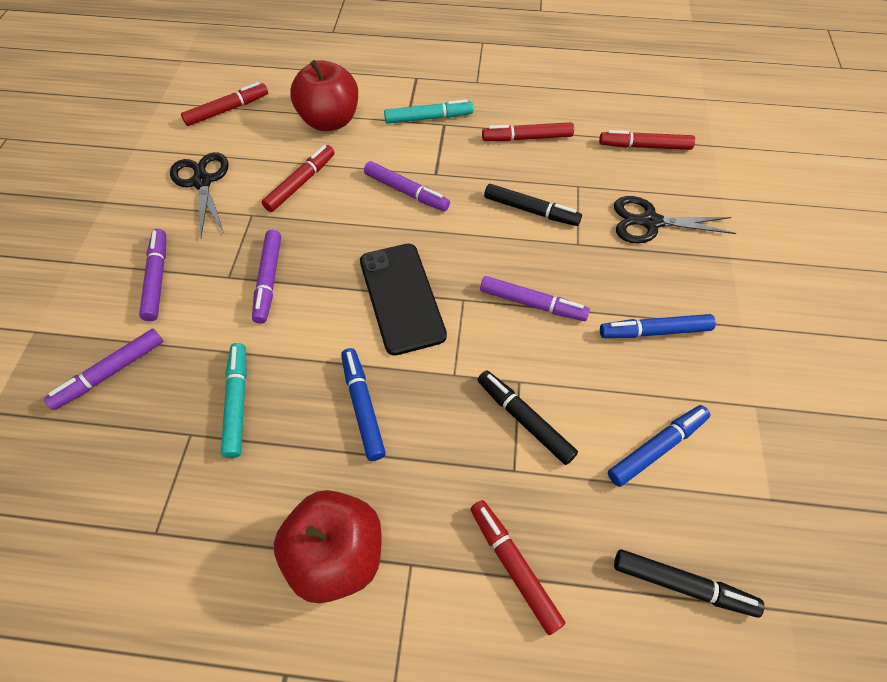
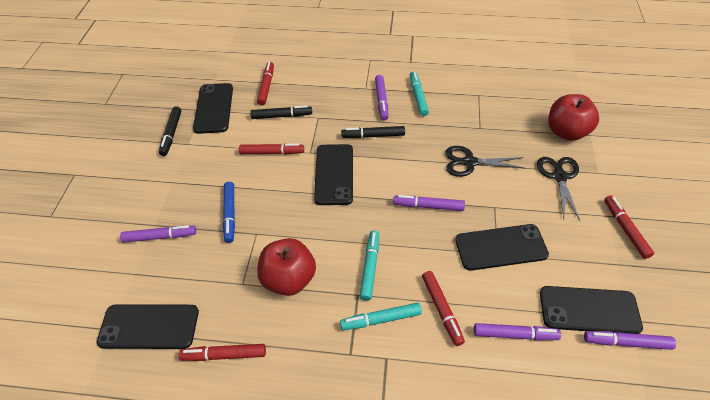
black phone: [360,244,447,356] = 1 -> [97,305,199,349] [193,83,233,134] [314,144,353,205] [455,224,549,271] [540,286,643,334] = 5
blue marker: [341,348,386,461] [600,314,716,338] [608,405,710,487] = 3 -> [223,182,235,243] = 1
turquoise marker: [221,343,247,458] [384,99,473,124] = 2 -> [340,303,422,330] [360,230,379,301] [410,71,429,116] = 3

